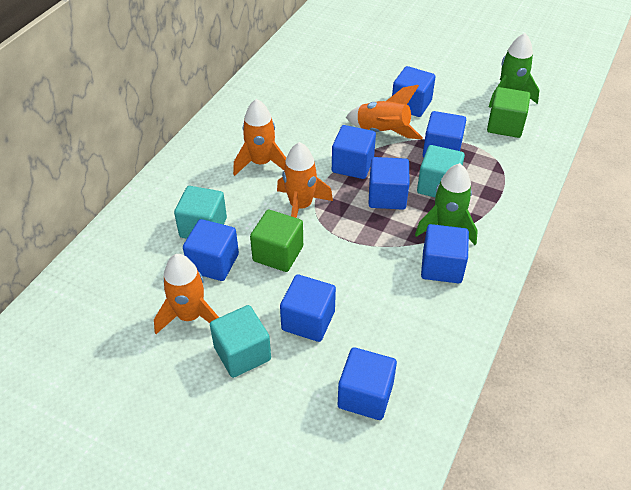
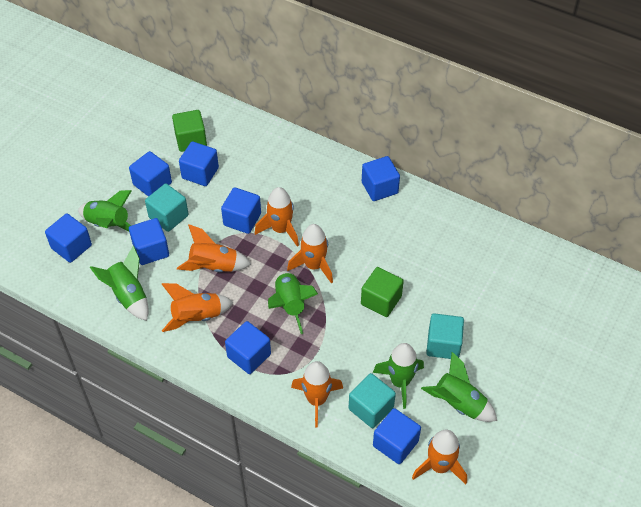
green rocket: [415,163,478,245] [489,33,539,108] = 2 -> [78,190,132,232] [90,245,149,321] [268,271,318,334] [373,343,424,409] [421,352,497,422] = 5
orange rocket: [154,254,219,334] [233,99,286,176] [277,142,333,218] [346,85,423,139] = 4 -> [162,283,234,332] [177,224,251,272] [255,187,299,246] [287,224,333,283] [291,361,343,428] [412,430,467,484] = 6

